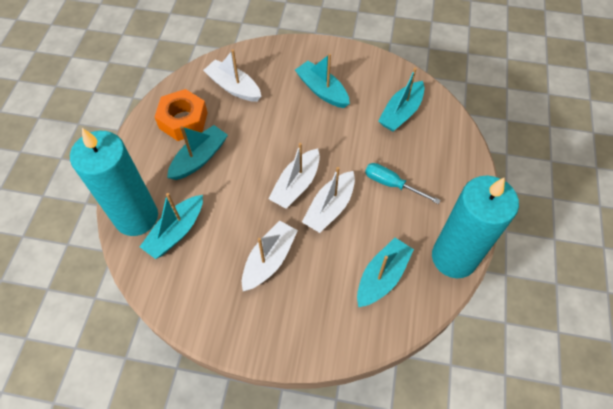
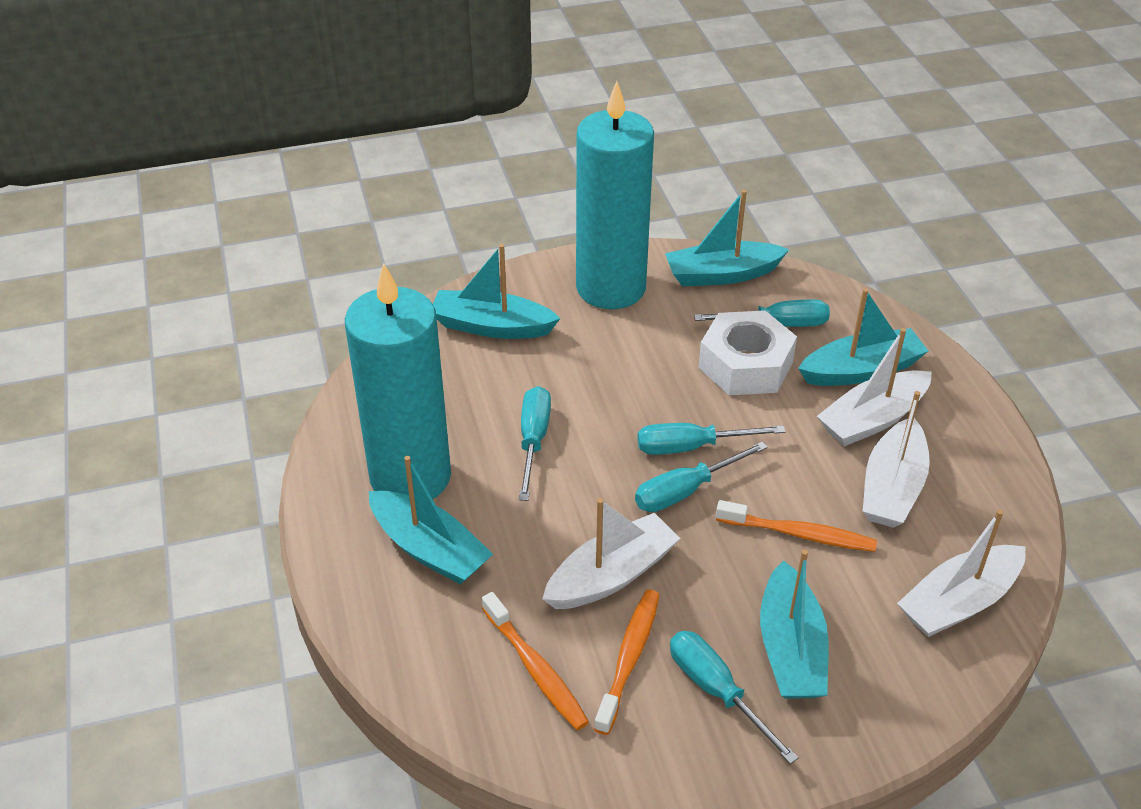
orange nut: [155,89,208,141] = 1 -> none = 0
orange toothbrush: none = 0 -> [482,592,589,730] [594,590,660,735] [716,500,877,552] = 3
turquoise screwdriver: [365,163,441,204] = 1 -> [519,386,551,501] [635,442,768,512] [638,423,785,455] [670,631,799,764] [694,299,830,327] = 5
white nut: none = 0 -> [698,310,797,395] = 1

